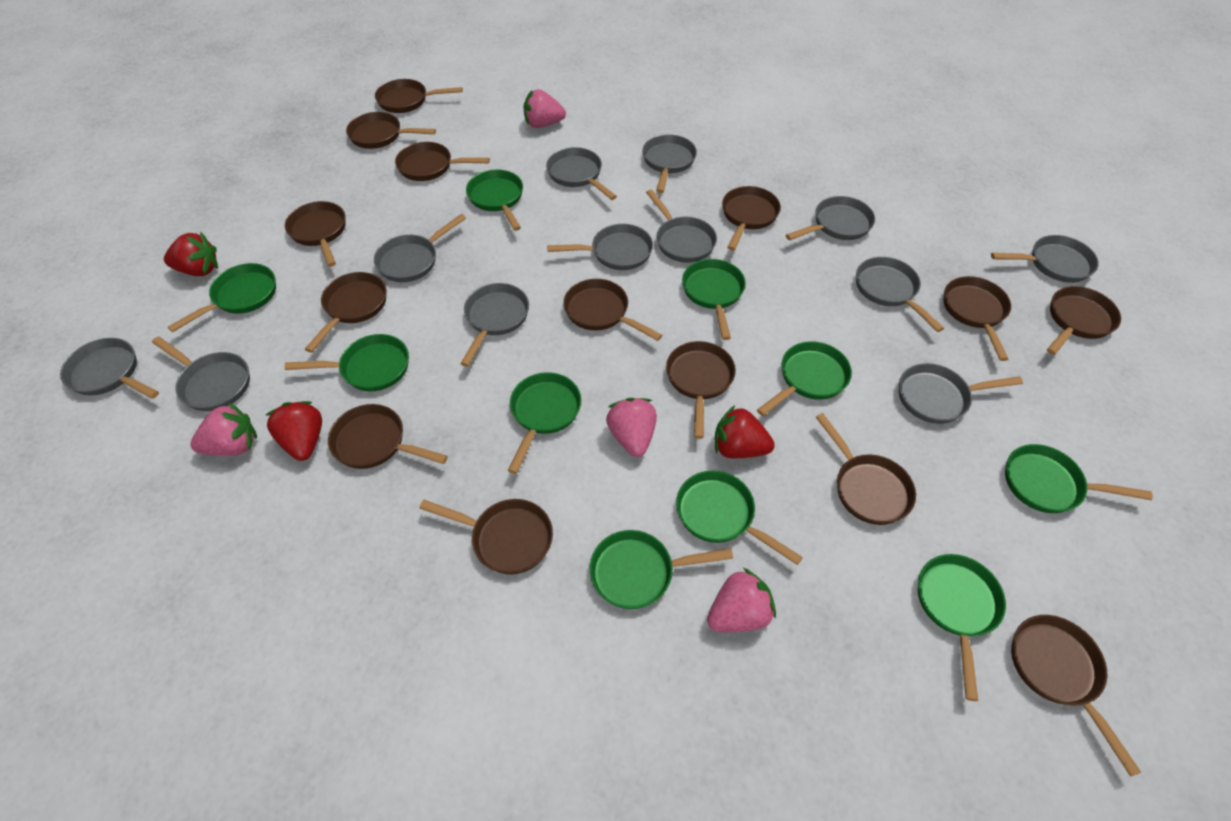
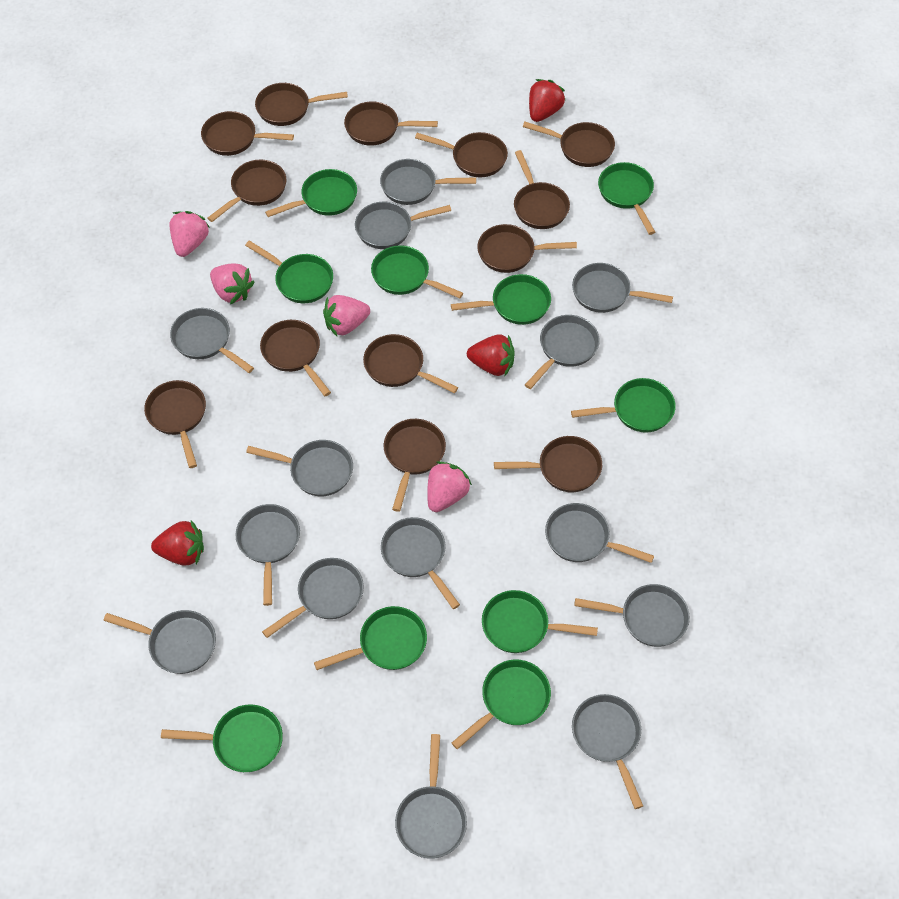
brown pan: [285,201,346,267] [305,272,387,353] [328,404,448,469] [346,112,436,149] [375,79,463,113] [395,142,490,181] [419,499,553,574] [563,279,662,341] [666,341,736,439] [722,186,781,251] [816,413,916,525] [944,276,1011,361] [1011,615,1142,777] [1047,286,1121,355] = 14 -> [144,380,206,468] [201,111,294,156] [207,160,286,222] [255,83,348,126] [260,320,331,396] [344,102,438,146] [363,334,458,393] [384,419,446,512] [415,132,508,177] [477,224,577,273] [494,436,602,492] [514,150,570,229] [523,122,615,167] = 13
grey pan: [60,338,159,399] [152,336,250,411] [374,214,466,282] [460,283,529,367] [546,147,617,200] [547,224,653,270] [642,134,697,193] [646,189,717,263] [786,196,875,240] [856,257,944,332] [899,363,1023,424] [991,235,1099,283] = 12 -> [103,610,216,674] [170,308,254,373] [235,504,300,606] [246,440,353,497] [262,558,364,638] [355,202,451,249] [380,159,476,205] [381,517,460,609] [395,734,467,859] [525,315,600,389] [545,503,654,563] [572,263,673,313] [572,694,643,809] [574,584,690,647] = 14

